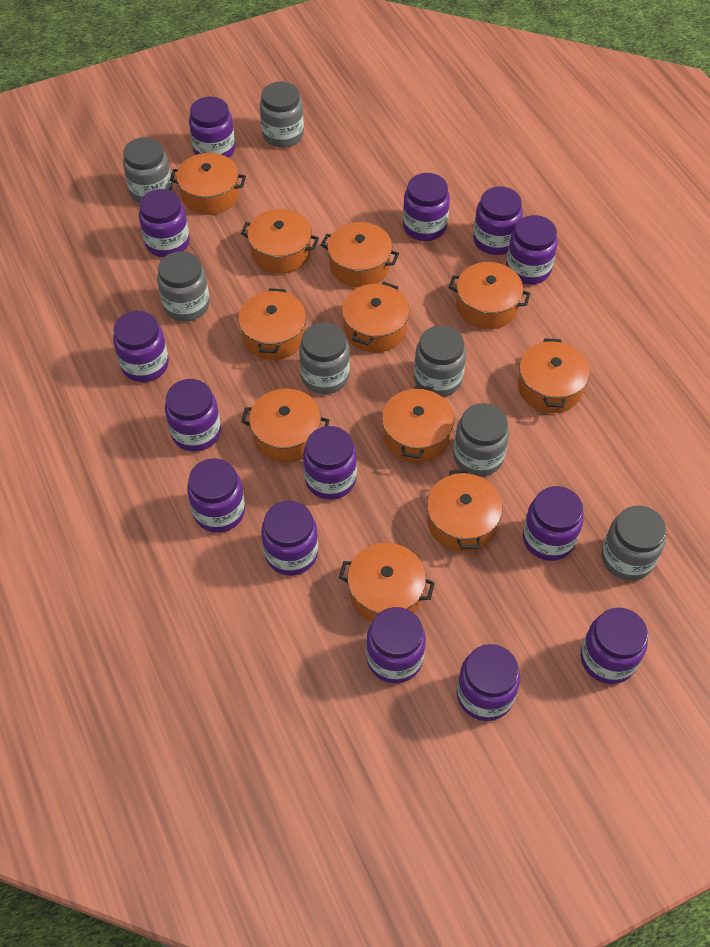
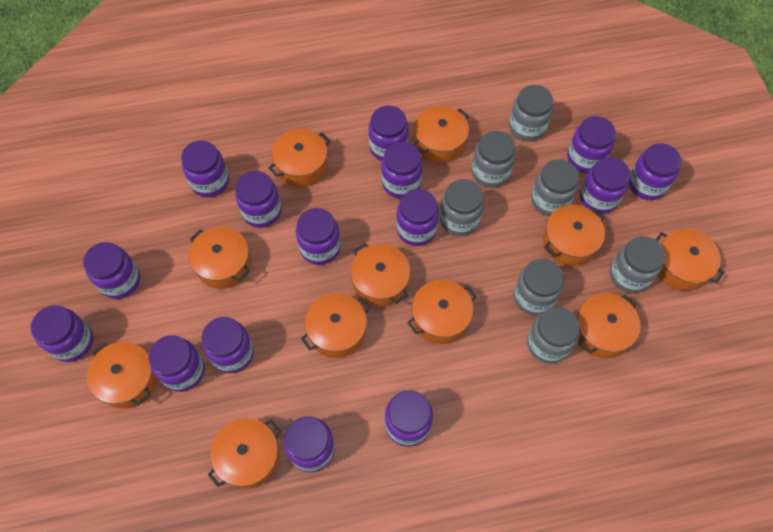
purple jar: [113,311,169,382] [139,189,190,257] [165,379,221,452] [187,458,245,533] [189,97,235,158] [261,501,318,576] [303,426,357,500] [366,607,426,683] [403,173,450,241] [457,644,520,721] [473,186,523,255] [506,215,558,285] [523,486,584,561] [581,608,648,684] = 14 -> [31,306,93,362] [83,242,140,299] [149,335,205,392] [181,141,229,197] [202,317,254,373] [235,171,281,228] [284,416,335,472] [296,208,340,265] [369,106,409,161] [381,142,423,199] [385,390,433,447] [396,189,439,246] [567,116,616,173] [580,157,630,214] [629,143,681,200] = 15

